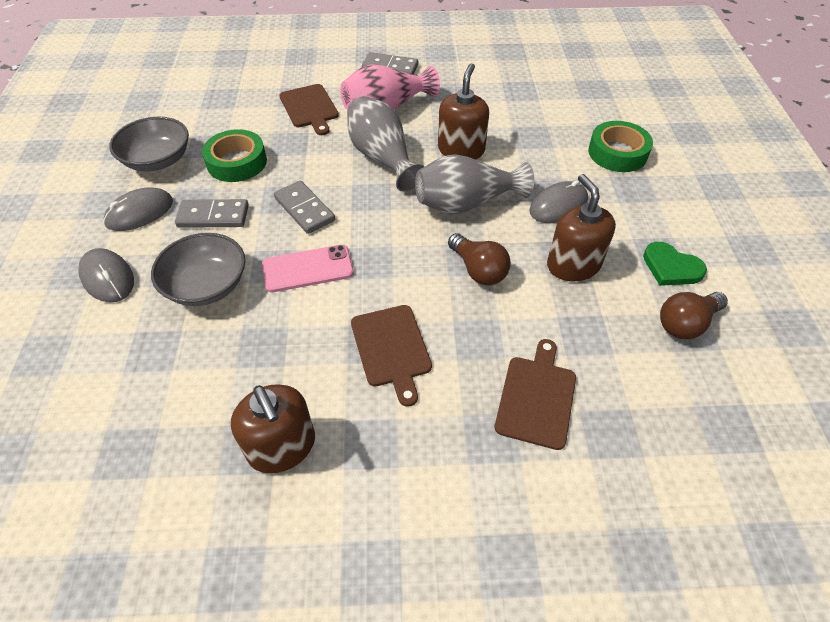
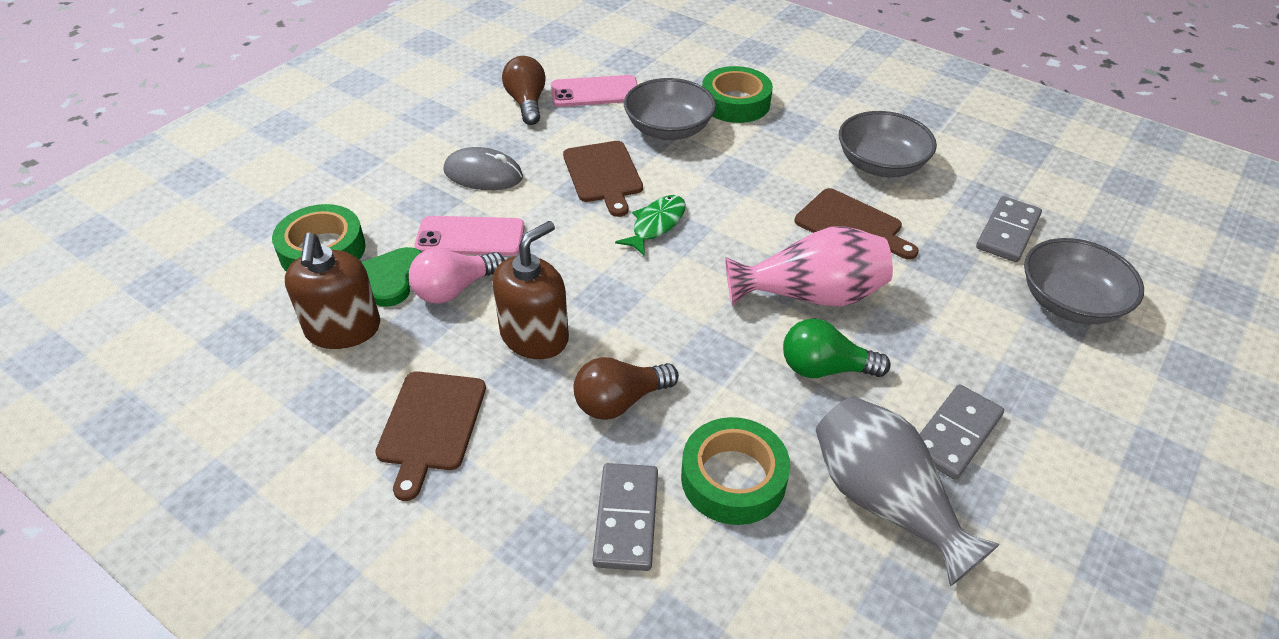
brown soap dispenser: [231,384,315,473] [438,63,489,159] [547,174,616,281] = 3 -> [285,233,380,349] [492,221,569,359] = 2
green fish: none = 0 -> [615,195,686,256] = 1
green light bulb: none = 0 -> [783,318,891,378] = 1
green tape: [202,129,267,182] [588,121,653,172] = 2 -> [272,204,366,272] [681,417,790,525] [702,66,773,123] = 3
grey bowl: [109,117,189,172] [151,233,245,306] = 2 -> [624,78,716,140] [839,111,937,177] [1024,238,1144,324] = 3
grey mouse: [78,248,134,302] [103,188,173,231] [530,180,588,223] = 3 -> [443,147,523,190] = 1
grey vase: [347,96,425,191] [415,154,534,214] = 2 -> [816,396,1000,586] = 1
pink light bulb: none = 0 -> [409,248,505,304] = 1
pink phone: [262,245,354,292] = 1 -> [414,216,525,256] [551,75,638,107] = 2

